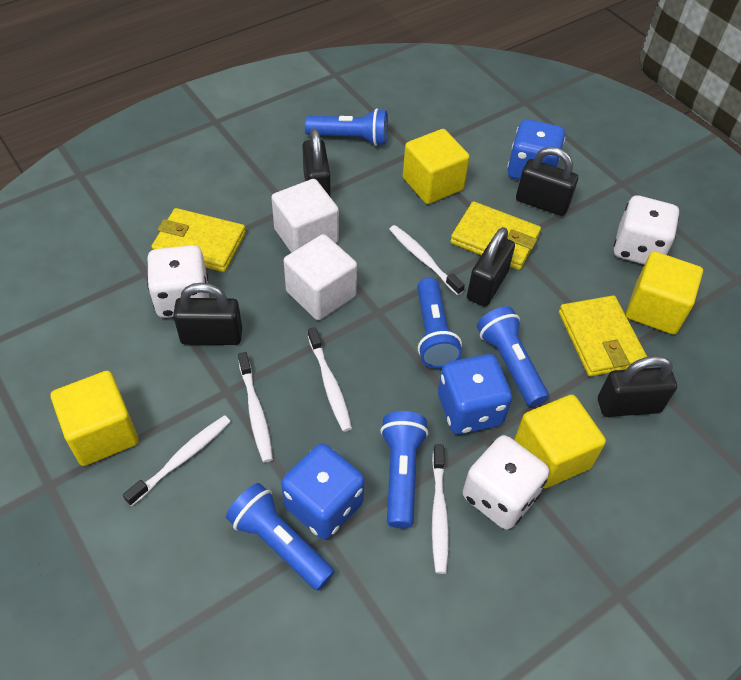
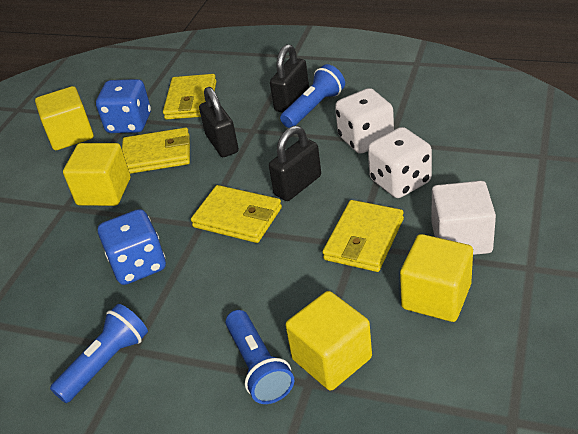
black padlock: [173,283,242,345] [302,128,331,197] [467,227,515,307] [516,147,578,216] [598,356,677,417] = 5 -> [199,87,239,157] [269,126,321,201] [270,44,309,113] = 3
blue dice: [281,444,365,539] [438,354,512,434] [507,119,565,180] = 3 -> [96,79,151,133] [98,209,166,285] = 2
blue flashlight: [226,483,335,590] [305,109,388,146] [380,411,428,528] [417,278,462,369] [477,306,549,407] = 5 -> [50,304,148,403] [225,310,294,404] [280,64,345,128] = 3
white cube: [271,179,339,253] [284,234,357,320] = 2 -> [432,181,496,255] = 1
white dice: [147,245,209,318] [463,435,550,530] [614,195,679,265] = 3 -> [335,88,394,154] [368,127,432,198] = 2
white toothbrush: [123,415,231,506] [238,352,273,462] [308,327,352,432] [389,225,465,295] [432,444,449,574] = 5 -> none = 0
yellow wallet: [152,208,246,272] [450,201,541,270] [559,295,647,377] = 3 -> [122,128,190,174] [163,74,216,119] [191,185,282,243] [323,200,404,272] = 4

